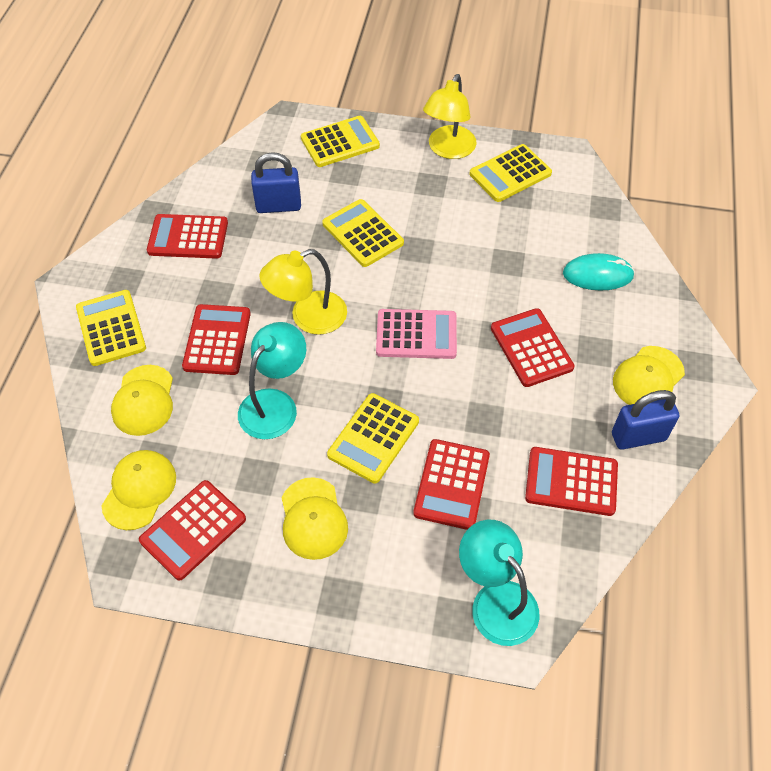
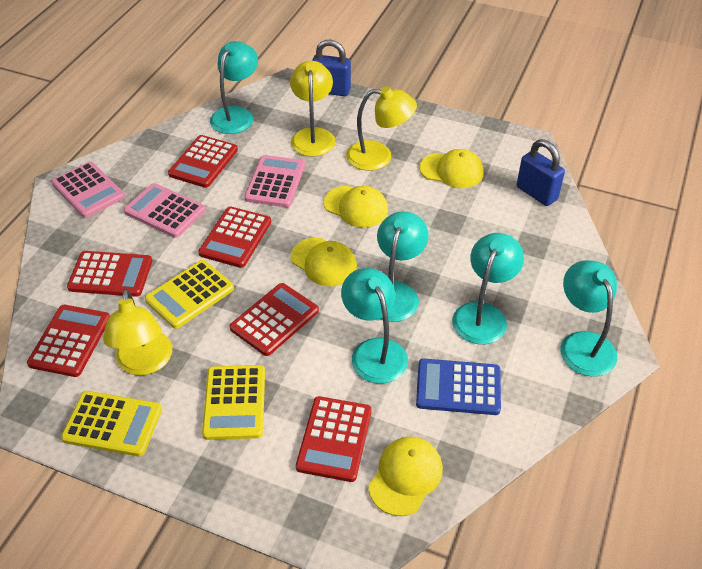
blue calculator: none = 0 -> [416,358,501,415] = 1
pink calculator: [376,309,457,359] = 1 -> [51,162,125,218] [124,183,205,238] [244,155,305,207] = 3
turquoise lamp: [238,322,306,439] [459,520,540,646] = 2 -> [210,41,258,134] [341,268,408,384] [377,211,429,322] [452,233,524,344] [561,260,617,377] = 5
turquoise mouse: [563,253,635,290] = 1 -> none = 0
yellow calculator: [76,290,146,366] [301,116,380,167] [322,199,404,267] [327,393,419,483] [470,144,552,202] = 5 -> [61,391,162,456] [145,260,234,329] [202,365,265,440] = 3
yellow lamp: [259,249,347,335] [423,74,477,159] = 2 -> [103,289,172,375] [290,61,336,157] [346,86,417,171] = 3

